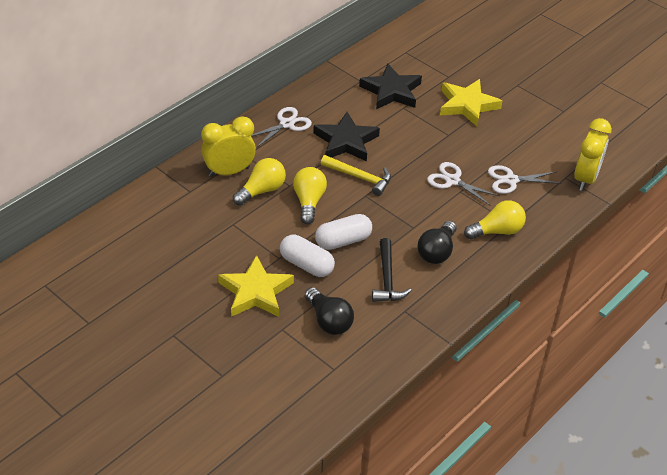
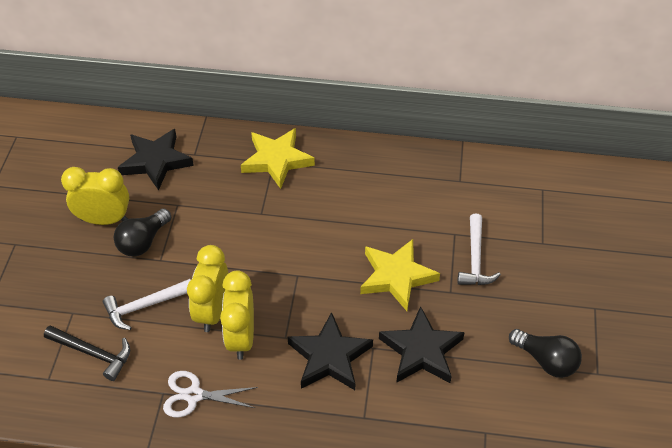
black star: [313,112,380,161] [359,64,422,109] = 2 -> [118,129,194,191] [288,312,373,390] [379,306,465,383] = 3
white capsule: [280,235,335,277] [315,214,372,250] = 2 -> none = 0
white hammer: none = 0 -> [103,279,191,330] [458,214,501,285] = 2
white scissors: [251,107,312,148] [427,162,499,205] [488,165,561,194] = 3 -> [163,371,258,418] = 1
yellow clock: [201,116,256,177] [574,118,612,191] = 2 -> [61,167,129,225] [187,245,228,332] [220,271,254,360] = 3
yellow hammer: [321,155,391,196] = 1 -> none = 0
yellow light bulb: [233,158,286,206] [293,167,327,224] [464,200,526,239] = 3 -> none = 0

